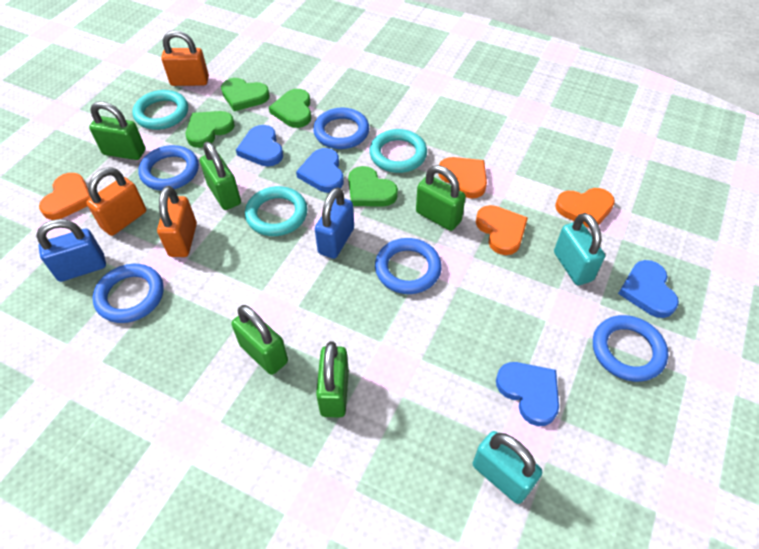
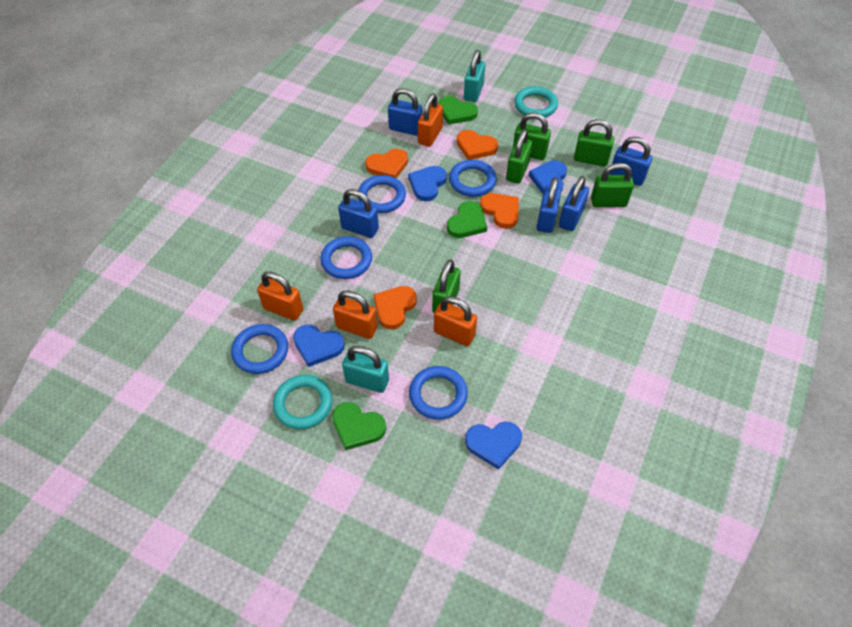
blue padlock: [36,219,106,282] [315,187,354,259] = 2 -> [338,189,379,238] [388,88,423,136] [537,177,561,233] [559,176,589,231] [610,137,652,186] = 5
green heart: [186,111,235,148] [221,78,270,111] [269,89,311,128] [348,166,398,207] = 4 -> [332,402,386,450] [439,96,478,125] [447,201,487,238] = 3
orange padlock: [86,167,146,236] [157,186,197,257] [161,30,209,86] = 3 -> [257,271,303,321] [333,290,378,339] [418,93,443,147] [434,296,477,346] = 4
turquoise ring: [132,90,188,130] [245,186,308,236] [369,129,427,173] = 3 -> [273,375,332,429] [514,86,558,117] = 2

